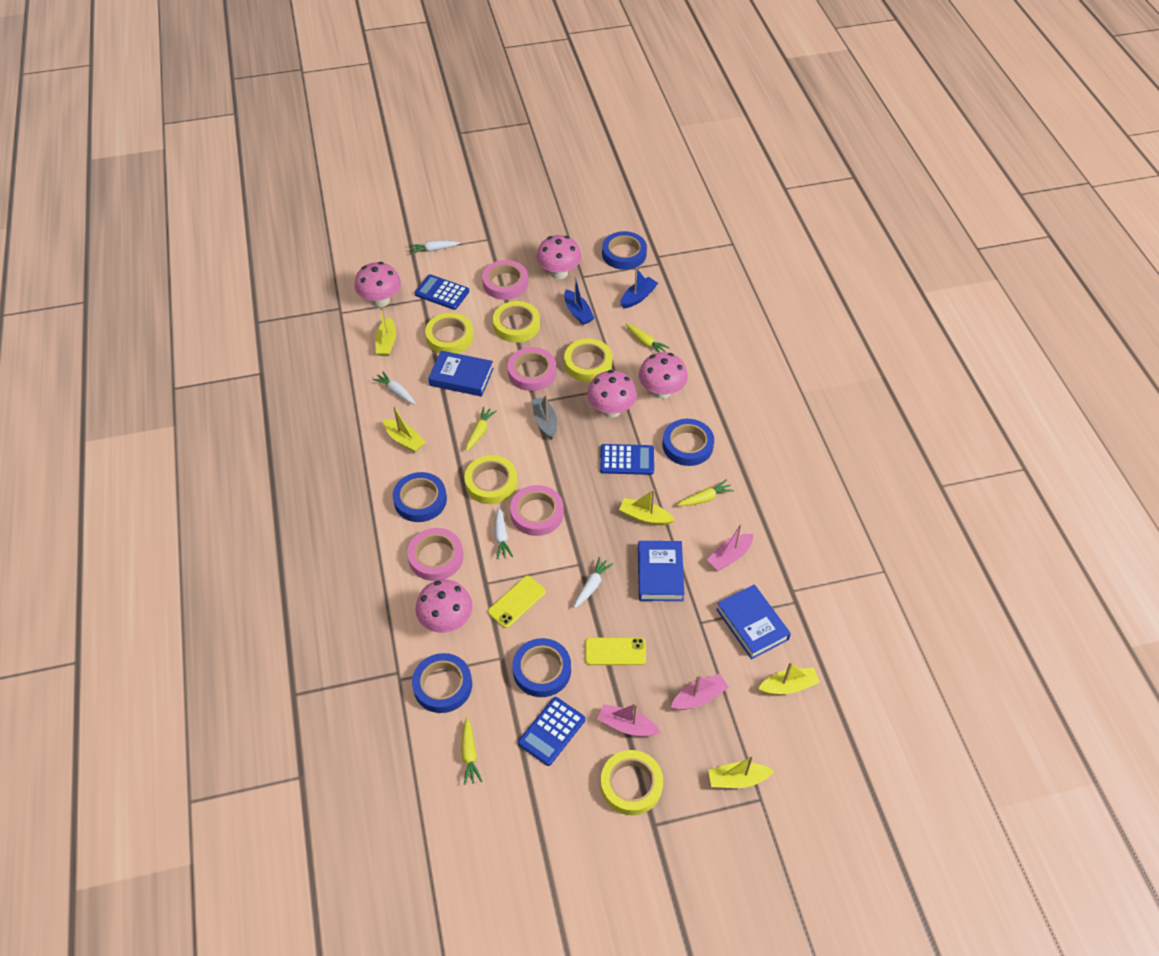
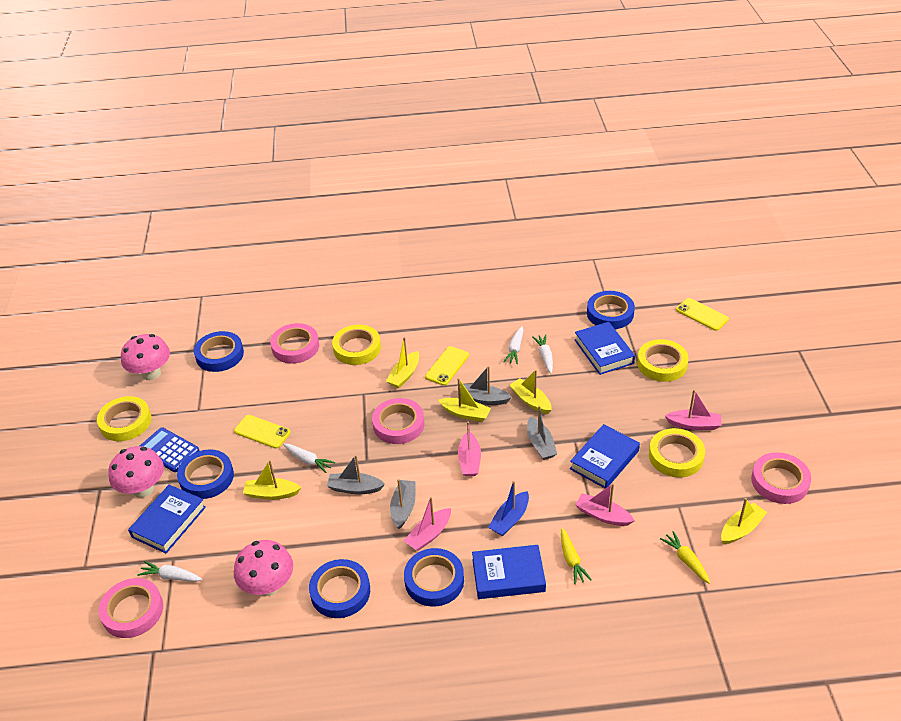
blue boat: [564,277,594,325] [621,268,658,309] = 2 -> [488,481,529,536] = 1
blue book: [428,351,494,397] [638,541,685,601] [716,584,791,659] = 3 -> [128,485,206,553] [472,545,546,599] [570,424,640,489] [575,322,635,375] = 4
blue calculator: [415,274,470,310] [518,697,585,766] [600,444,654,475] = 3 -> [140,427,199,472] = 1
grey boat: [532,395,557,440] = 1 -> [327,455,385,494] [390,479,416,529] [460,366,512,405] [527,405,557,460] = 4
pink boat: [598,703,661,737] [671,674,729,710] [707,524,753,571] = 3 -> [404,497,451,551] [458,421,481,476] [575,483,635,526] [665,389,722,430] = 4
pink mushroom: [355,262,401,307] [415,580,473,633] [536,235,581,279] [587,370,637,418] [639,352,688,399] = 5 -> [108,446,164,498] [121,334,170,380] [234,540,293,596] = 3
yellow carrot: [461,718,483,785] [466,407,497,451] [625,323,670,353] [677,479,734,506] = 4 -> [561,528,592,585] [660,531,710,584] = 2
yellow phone: [488,576,546,628] [585,637,646,665] = 2 -> [234,415,291,449] [425,346,469,386] [676,298,729,331] = 3
yellow tape: [425,313,474,354] [464,455,517,504] [493,301,540,343] [564,339,613,382] [601,750,663,815] = 5 -> [97,396,151,441] [332,325,381,365] [637,339,689,382] [649,428,705,478] = 4

